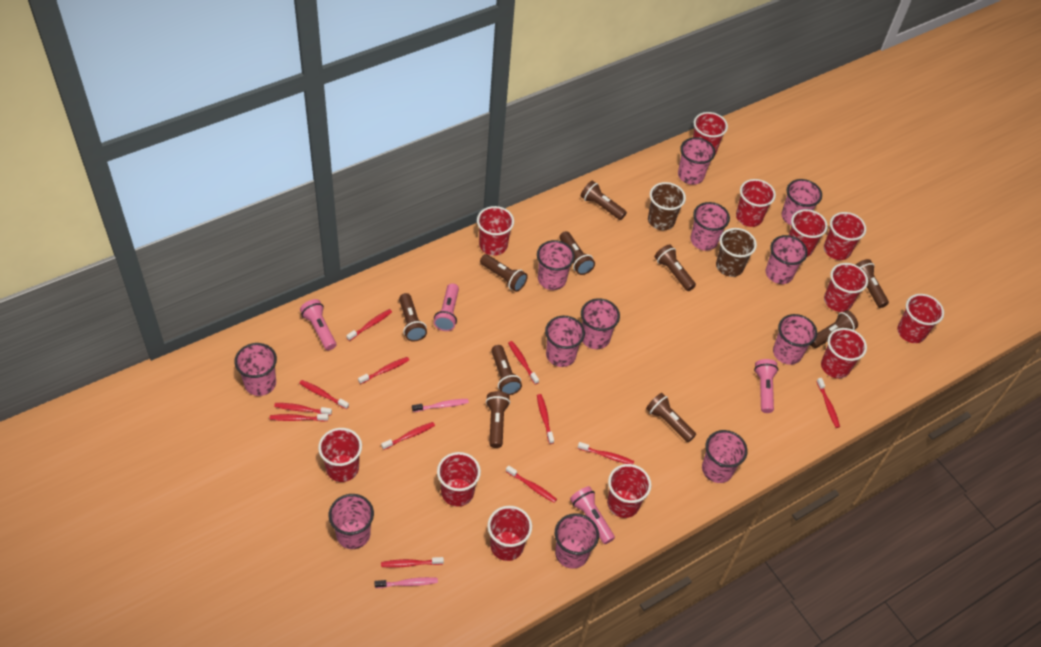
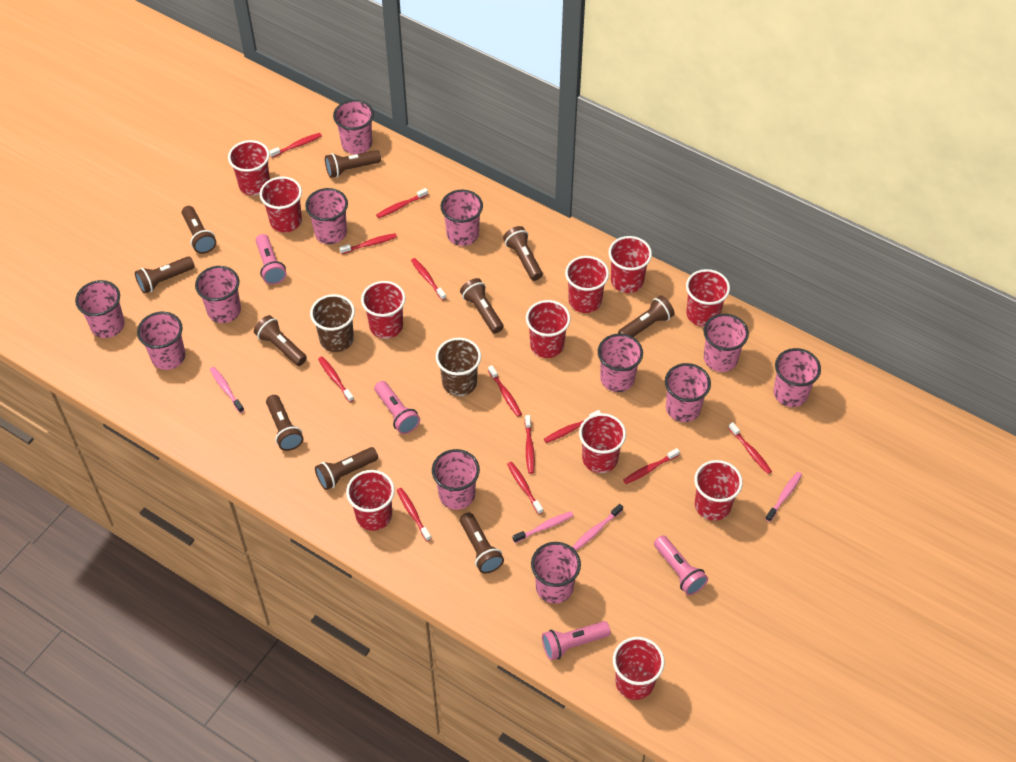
pink toothbrush: [374,577,438,588] [412,399,469,412] = 2 -> [210,367,244,413] [513,511,574,543] [572,504,623,550] [765,472,802,522] = 4
red cup: [318,428,362,482] [437,452,481,507] [477,206,514,256] [487,506,532,561] [607,464,651,518] [693,112,728,155] [736,179,776,227] [789,209,828,257] [821,328,867,379] [824,212,866,260] [824,263,868,312] [897,294,944,343] = 12 -> [228,140,270,196] [260,176,302,233] [346,470,395,531] [361,281,406,339] [526,300,571,358] [565,256,609,313] [579,413,626,473] [608,236,652,293] [613,637,665,700] [686,269,730,327] [694,460,743,521] = 11

